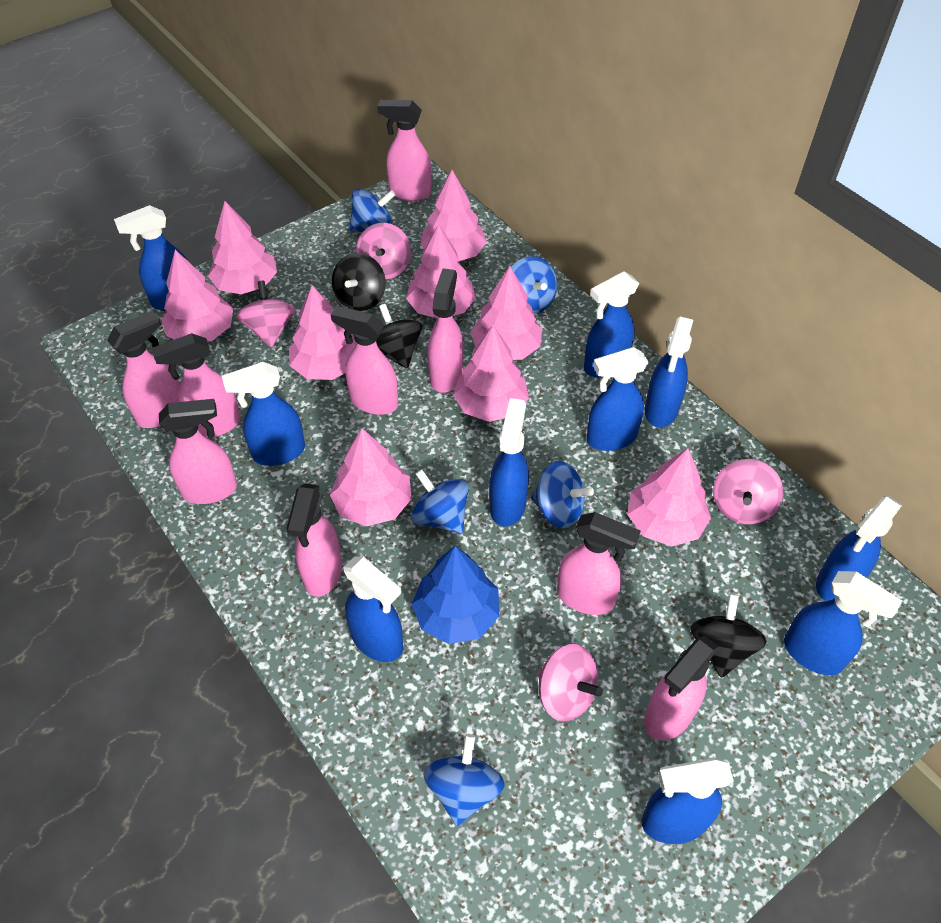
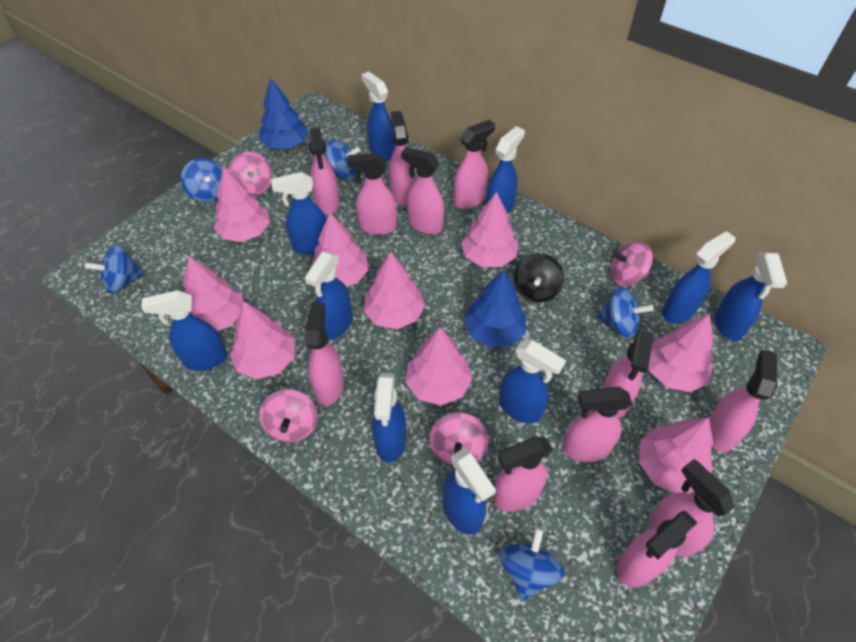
black spinning top: [332,253,386,311] [376,304,422,369] [690,594,767,678] = 3 -> [514,253,564,302] = 1
blue tree: [412,546,499,644] = 1 -> [259,77,308,149] [464,270,526,347] = 2
pink spray bottle: [107,311,180,428] [151,333,241,438] [159,399,237,504] [286,484,342,597] [331,306,398,415] [377,100,432,201] [428,268,463,393] [557,512,641,615] [644,636,719,741] = 9 -> [305,303,344,406] [309,127,339,214] [347,154,397,235] [389,111,415,206] [401,147,444,234] [454,120,495,209] [493,436,553,512] [563,387,632,462] [603,330,654,418] [617,511,697,587] [650,459,735,557] [709,349,778,453] = 12

